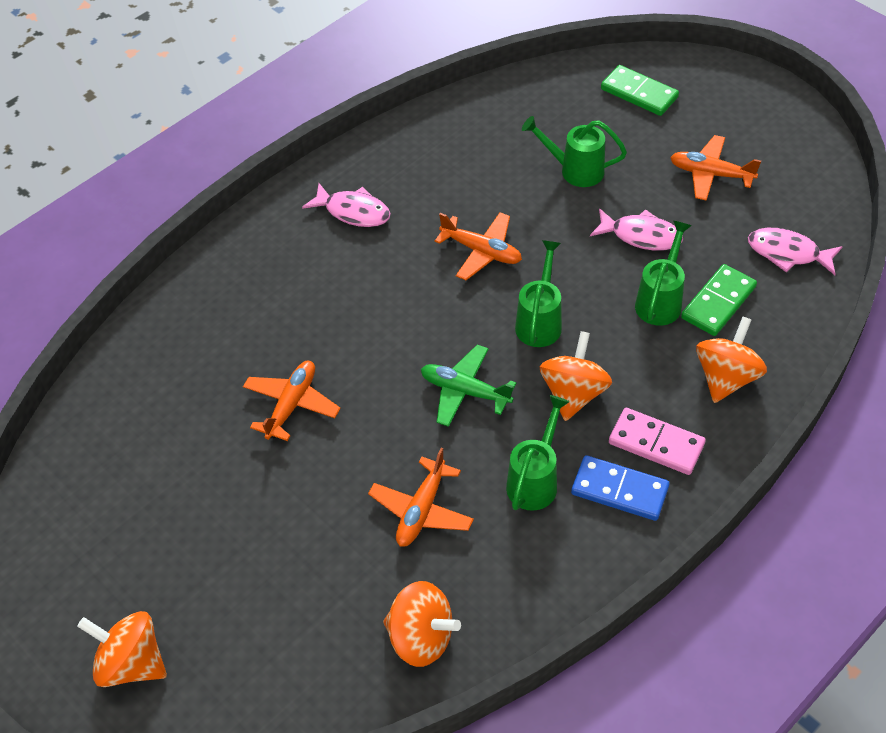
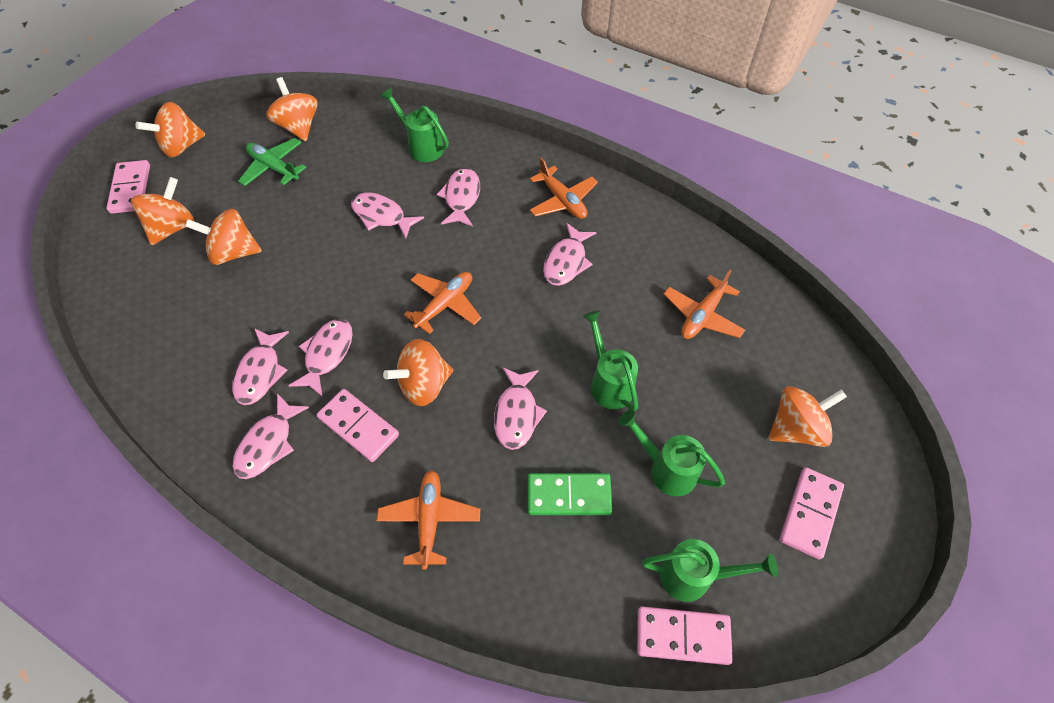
blue domino: [571,455,669,521] = 1 -> none = 0
green domino: [601,65,679,116] [681,264,757,336] = 2 -> [528,473,613,515] = 1
orange spinning top: [77,611,167,687] [383,581,461,667] [540,331,612,421] [696,317,767,403] = 4 -> [131,177,194,245] [136,102,205,158] [185,209,262,265] [266,77,318,141] [383,339,453,406] [769,386,847,447] = 6
pink domino: [609,408,706,475] = 1 -> [106,160,150,214] [317,389,399,462] [637,606,733,665] [780,467,844,560] = 4
pink fish: [302,183,391,227] [590,208,683,251] [748,228,843,275] = 3 -> [232,328,289,405] [233,393,310,479] [288,319,353,396] [351,193,424,239] [437,168,480,226] [494,368,547,450] [543,223,596,286] = 7

